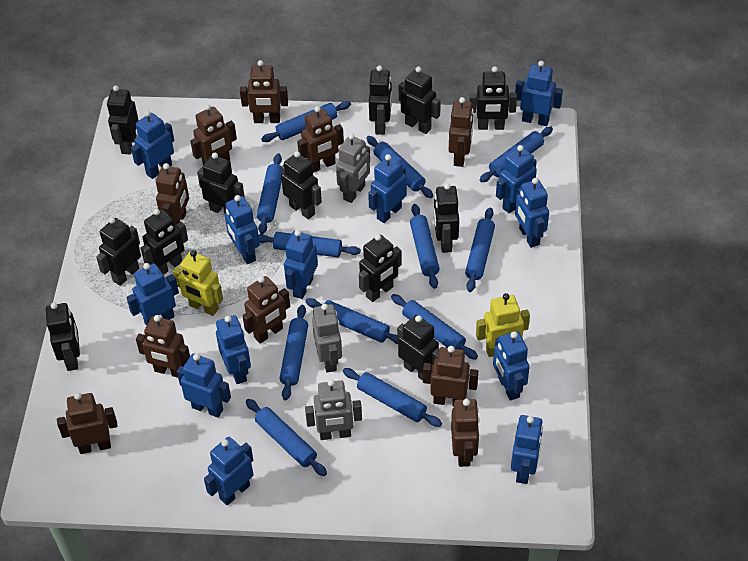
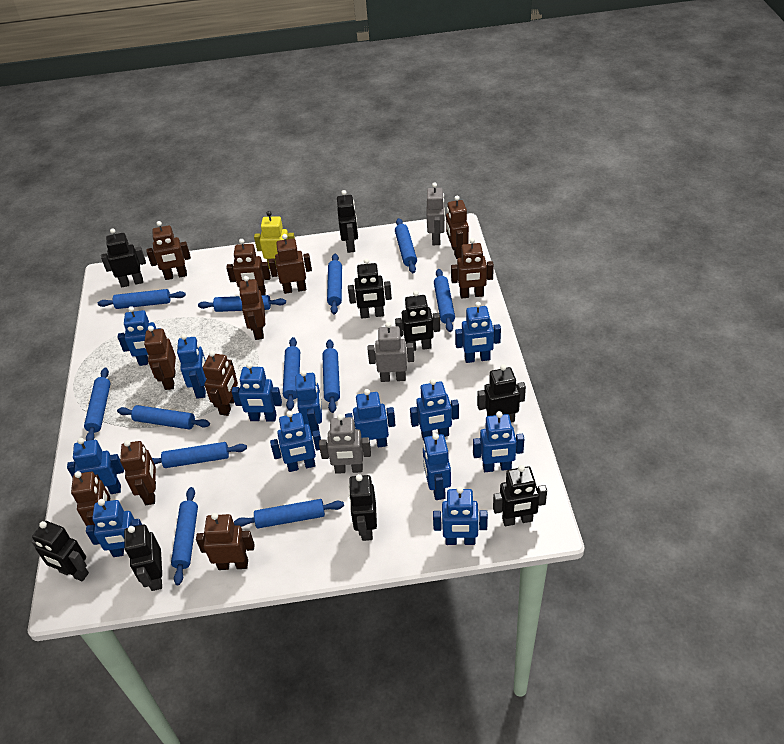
black robot: [46,302,80,371] [96,217,141,286] [107,86,139,154] [141,209,188,275] [197,153,245,214] [281,151,322,219] [359,234,402,302] [369,65,392,135] [397,315,439,381] [399,67,441,134] [434,183,459,253] [469,66,517,130] = 12 -> [32,521,89,581] [101,228,146,287] [124,525,162,591] [337,190,358,253] [348,258,392,319] [349,474,377,541] [395,291,440,351] [477,364,526,423] [493,465,547,526] = 9
brown robot: [57,393,118,454] [136,315,190,378] [156,163,189,226] [191,104,237,165] [240,60,288,123] [243,276,290,344] [297,106,344,173] [423,346,478,406] [449,97,473,167] [451,399,480,467] = 10 -> [71,471,110,526] [120,440,156,505] [144,326,176,390] [146,221,191,280] [196,513,255,570] [203,351,238,416] [226,239,271,295] [239,276,265,340] [269,234,312,294] [446,195,469,259] [451,238,494,298] = 11
yellow robot: [173,250,223,316] [476,293,530,357] = 2 -> [254,211,295,269] = 1

